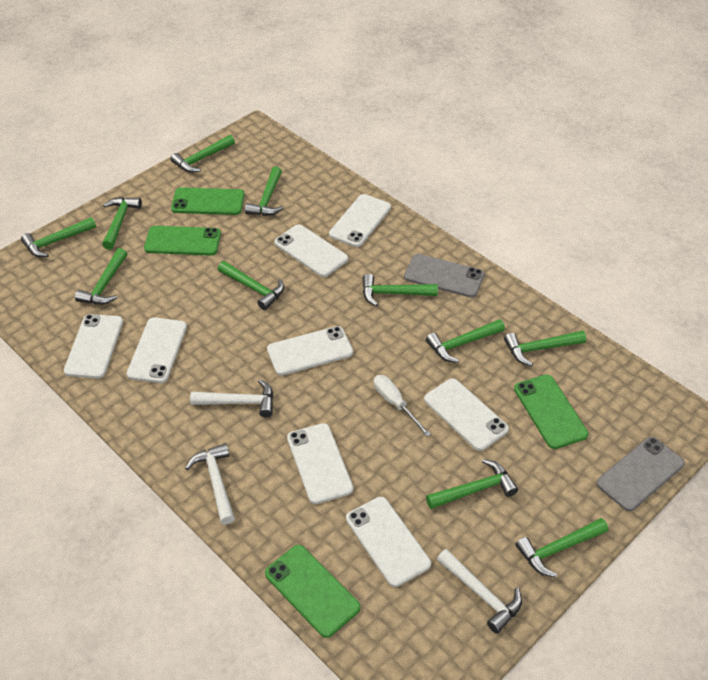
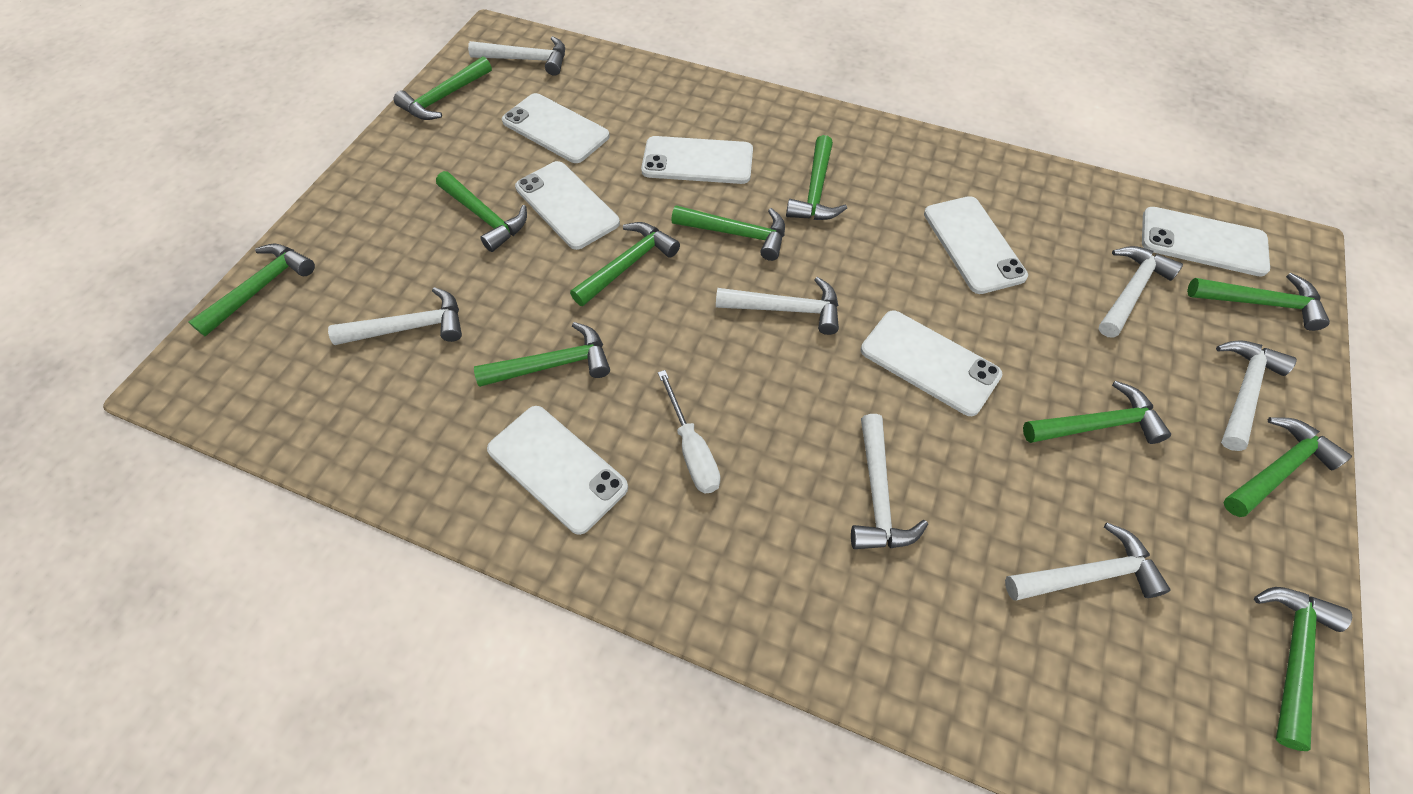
green phone: [144,226,221,256] [171,187,244,215] [265,545,361,638] [514,374,588,449] = 4 -> none = 0
grey phone: [404,254,485,298] [596,437,685,511] = 2 -> none = 0
white hammer: [185,443,235,525] [190,379,273,417] [437,549,522,634] = 3 -> [328,287,462,345] [468,36,565,76] [716,277,839,335] [851,414,928,549] [1005,522,1171,600] [1098,246,1183,338] [1216,340,1297,451] = 7
white phone: [64,314,123,379] [127,318,187,383] [267,326,353,376] [274,224,348,277] [287,423,353,504] [329,194,391,247] [346,497,431,587] [424,378,509,451] = 8 -> [487,406,628,535] [502,93,610,163] [515,161,620,250] [641,136,753,184] [861,310,1003,416] [924,196,1028,294] [1142,207,1270,277] = 7

